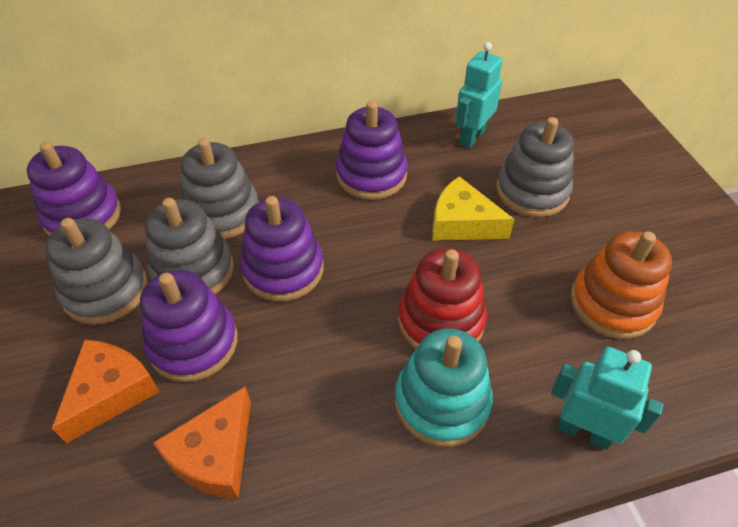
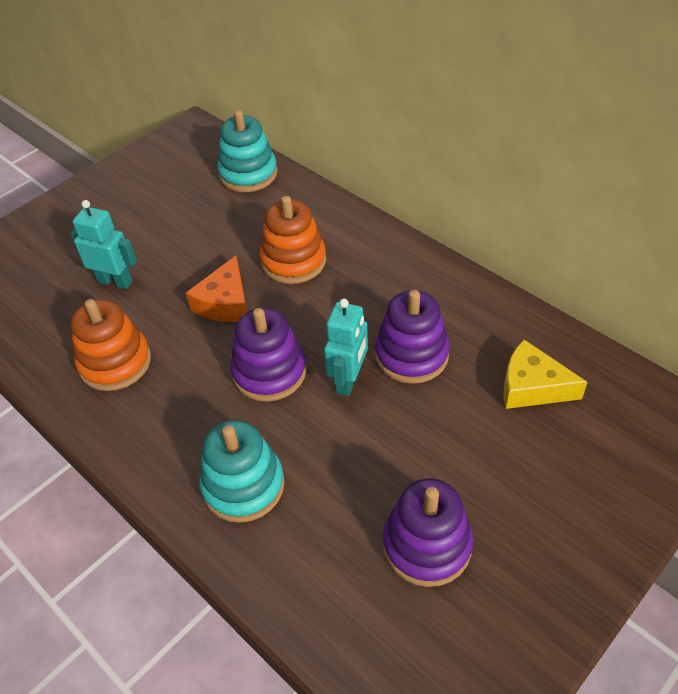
grey stacking toy: [45,218,148,325] [145,198,234,294] [181,138,258,239] [496,117,574,217] = 4 -> none = 0
orange cheese: [52,340,159,444] [153,387,251,499] = 2 -> [186,256,247,322] = 1
orange stacking toy: [570,231,672,339] = 1 -> [71,299,151,391] [259,196,326,284] = 2
purple stacking toy: [27,142,121,236] [140,270,238,382] [240,196,324,301] [336,101,408,200] = 4 -> [230,308,306,402] [375,290,450,384] [383,478,473,587] = 3
red stacking toy: [398,248,487,349] = 1 -> none = 0
turquoise stacking toy: [395,328,493,447] = 1 -> [199,420,285,523] [217,110,278,192] = 2

